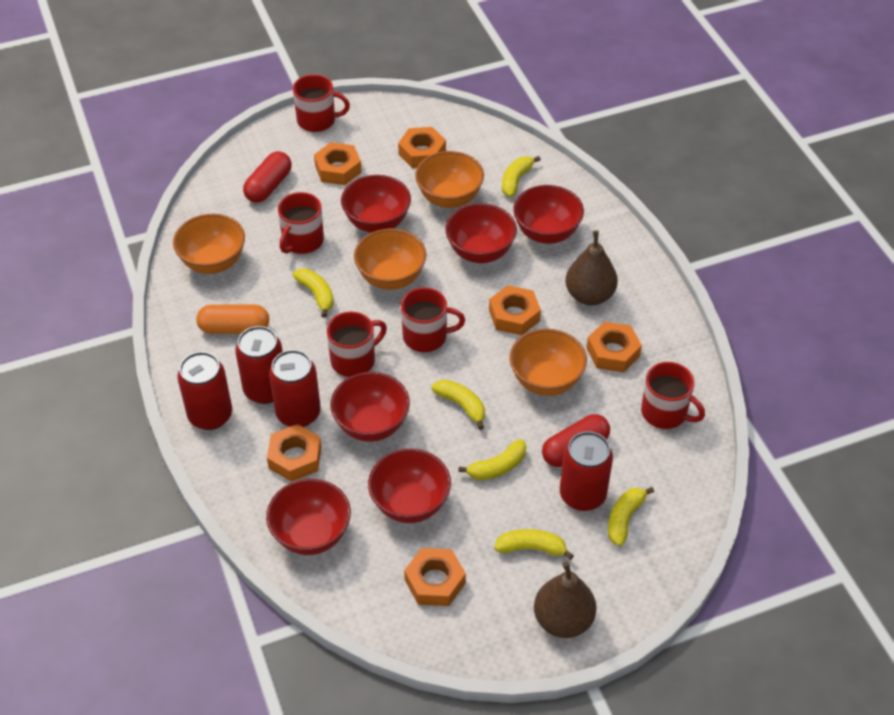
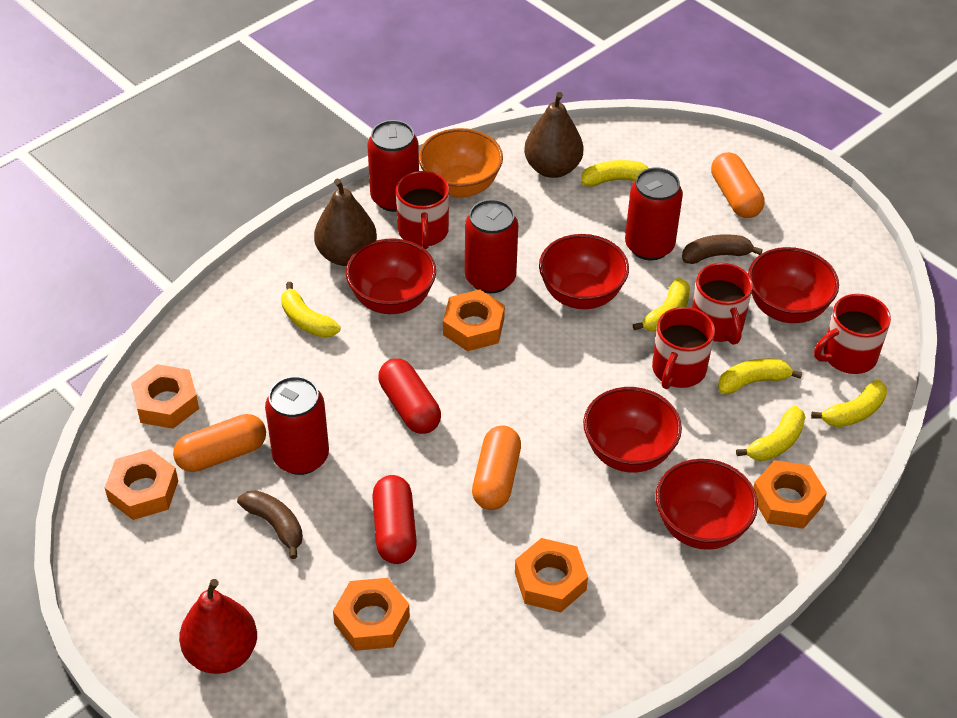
brown banana: none = 0 -> [237,490,303,559] [682,234,763,264] = 2
orange bowl: [173,214,245,274] [354,229,426,290] [415,151,484,208] [510,329,587,396] = 4 -> [419,128,503,198] = 1
orange capsule: [196,305,269,334] = 1 -> [173,414,266,472] [472,425,521,510] [711,152,764,218] = 3
red bowl: [266,479,351,555] [330,372,410,442] [341,175,411,233] [368,449,451,523] [445,203,517,263] [513,185,584,244] = 6 -> [346,239,436,314] [539,234,629,309] [583,387,682,472] [656,459,758,550] [748,247,839,323] = 5
red mug: [278,192,324,254] [293,74,350,132] [327,311,387,377] [401,287,465,352] [641,362,705,429] = 5 -> [396,171,449,249] [652,307,715,389] [692,263,753,345] [814,294,891,374] = 4
red pear: none = 0 -> [179,579,257,674] = 1

